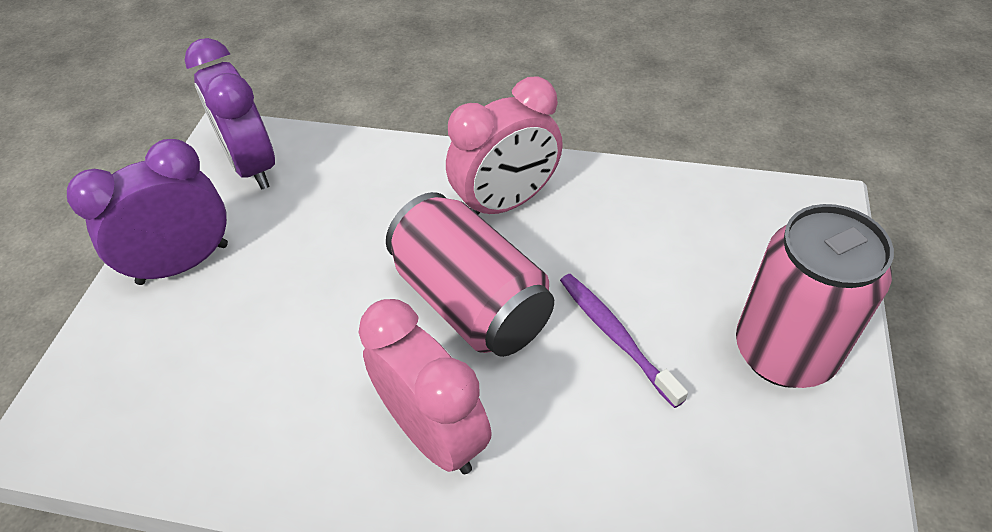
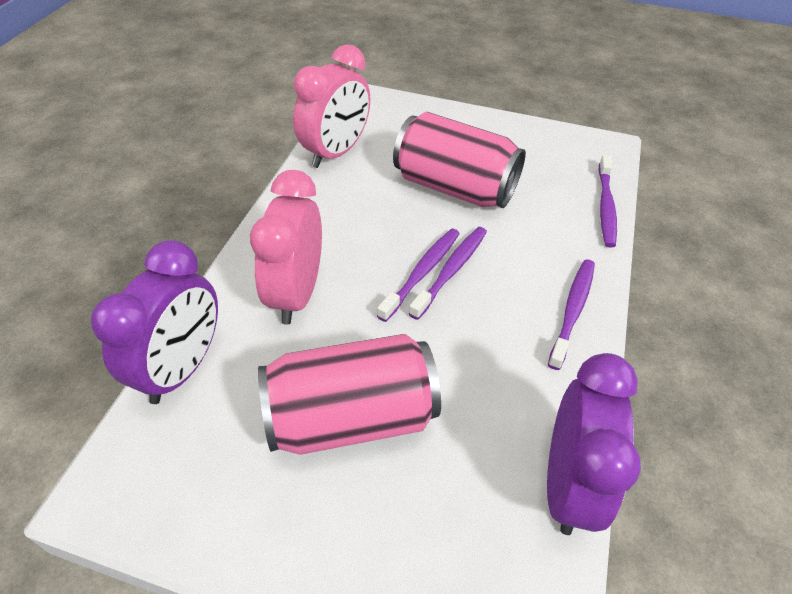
purple toothbrush: [560,274,688,408] = 1 -> [377,228,460,322] [409,227,487,320] [548,259,595,370] [599,155,617,248] = 4

